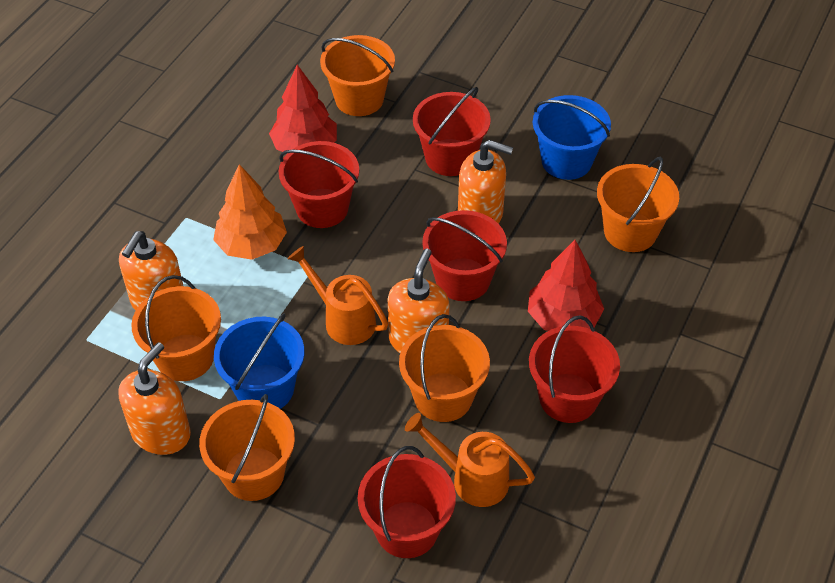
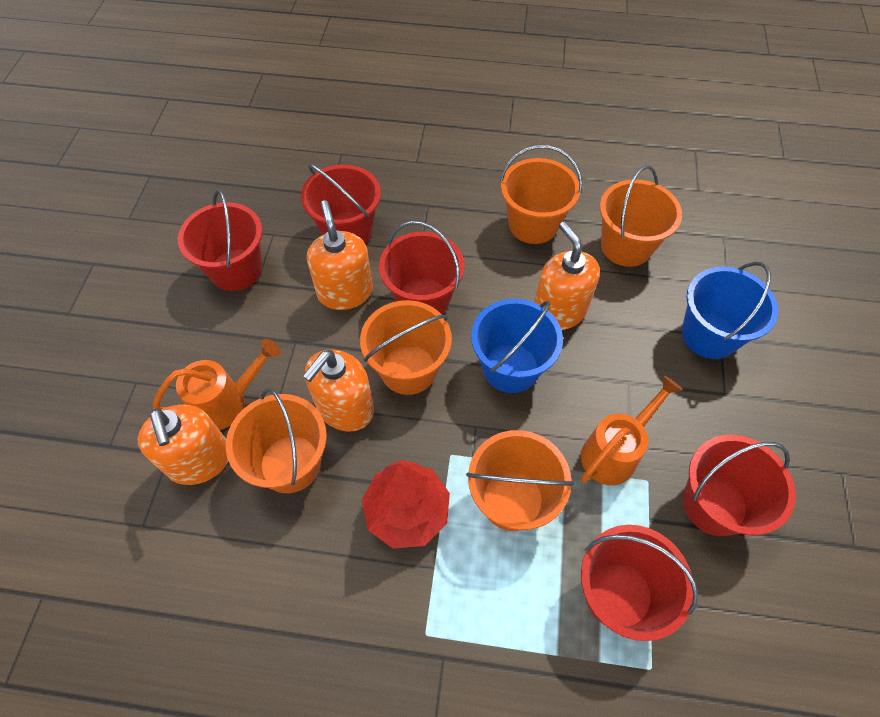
orange tree: [213,164,287,260] = 1 -> none = 0
red tree: [269,65,337,152] [528,240,604,331] = 2 -> [362,460,450,549] = 1

